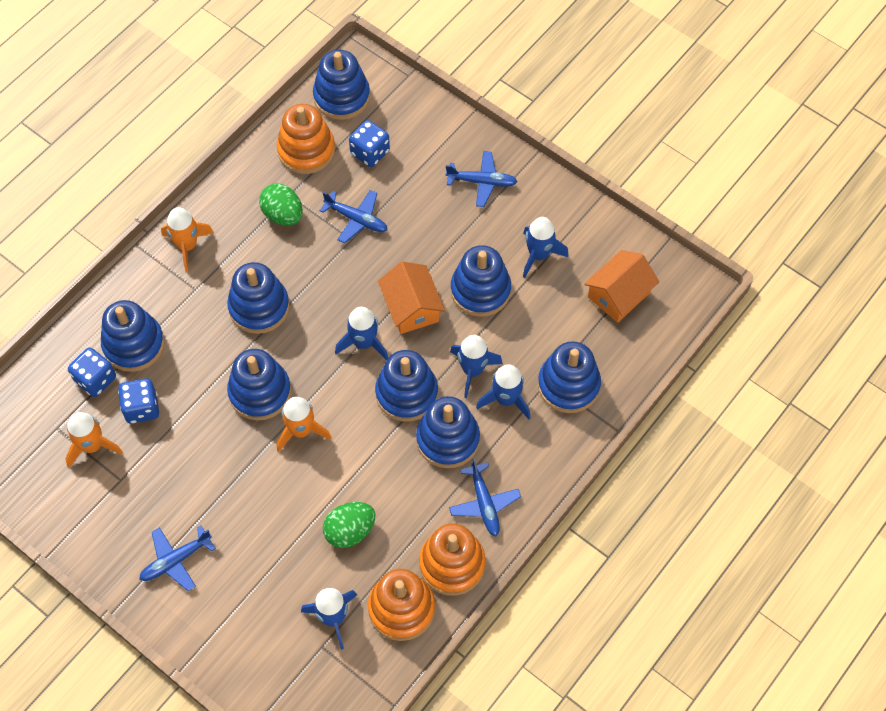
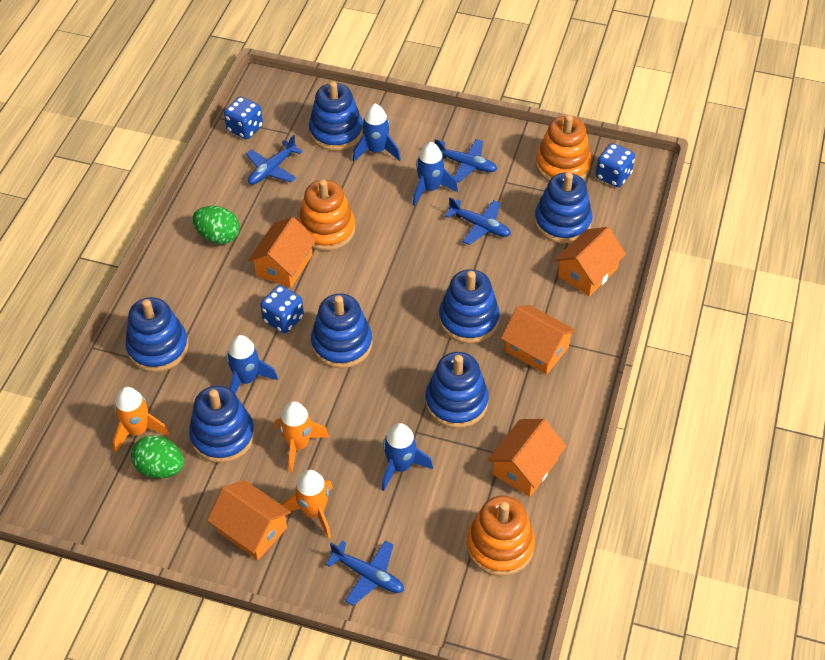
blue rocket: [301,588,357,650] [335,307,388,360] [450,335,503,398] [476,364,531,420] [523,217,569,278] = 5 -> [226,335,278,394] [353,104,401,162] [382,423,433,491] [413,142,458,206] = 4
blue stacking toy: [101,300,165,372] [227,262,290,334] [227,349,291,420] [313,50,370,120] [375,350,438,421] [416,396,480,468] [451,245,511,317] [538,341,601,413] = 8 -> [125,297,188,372] [189,386,255,463] [309,81,363,151] [311,294,372,368] [425,352,489,428] [439,269,500,343] [534,172,592,243] = 7
orange house: [378,261,445,334] [584,250,659,323] = 2 -> [207,480,291,560] [248,217,317,288] [488,419,566,497] [501,305,576,375] [554,227,626,296] = 5

